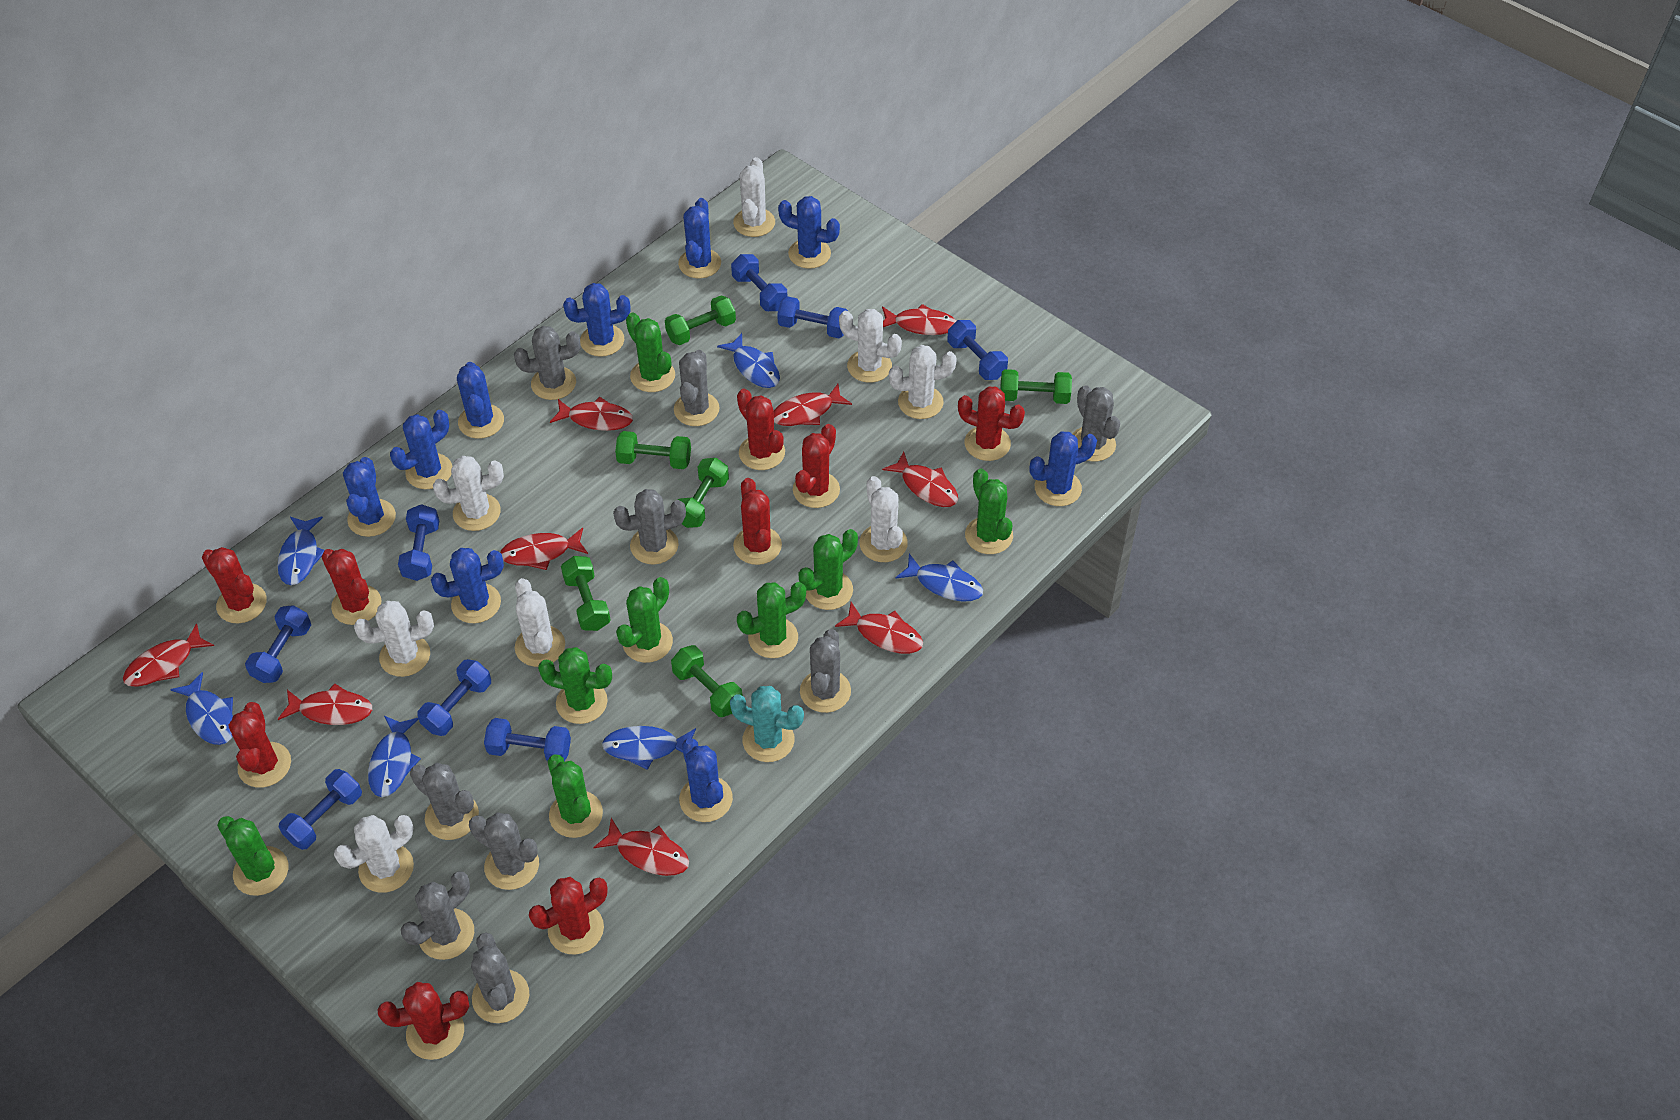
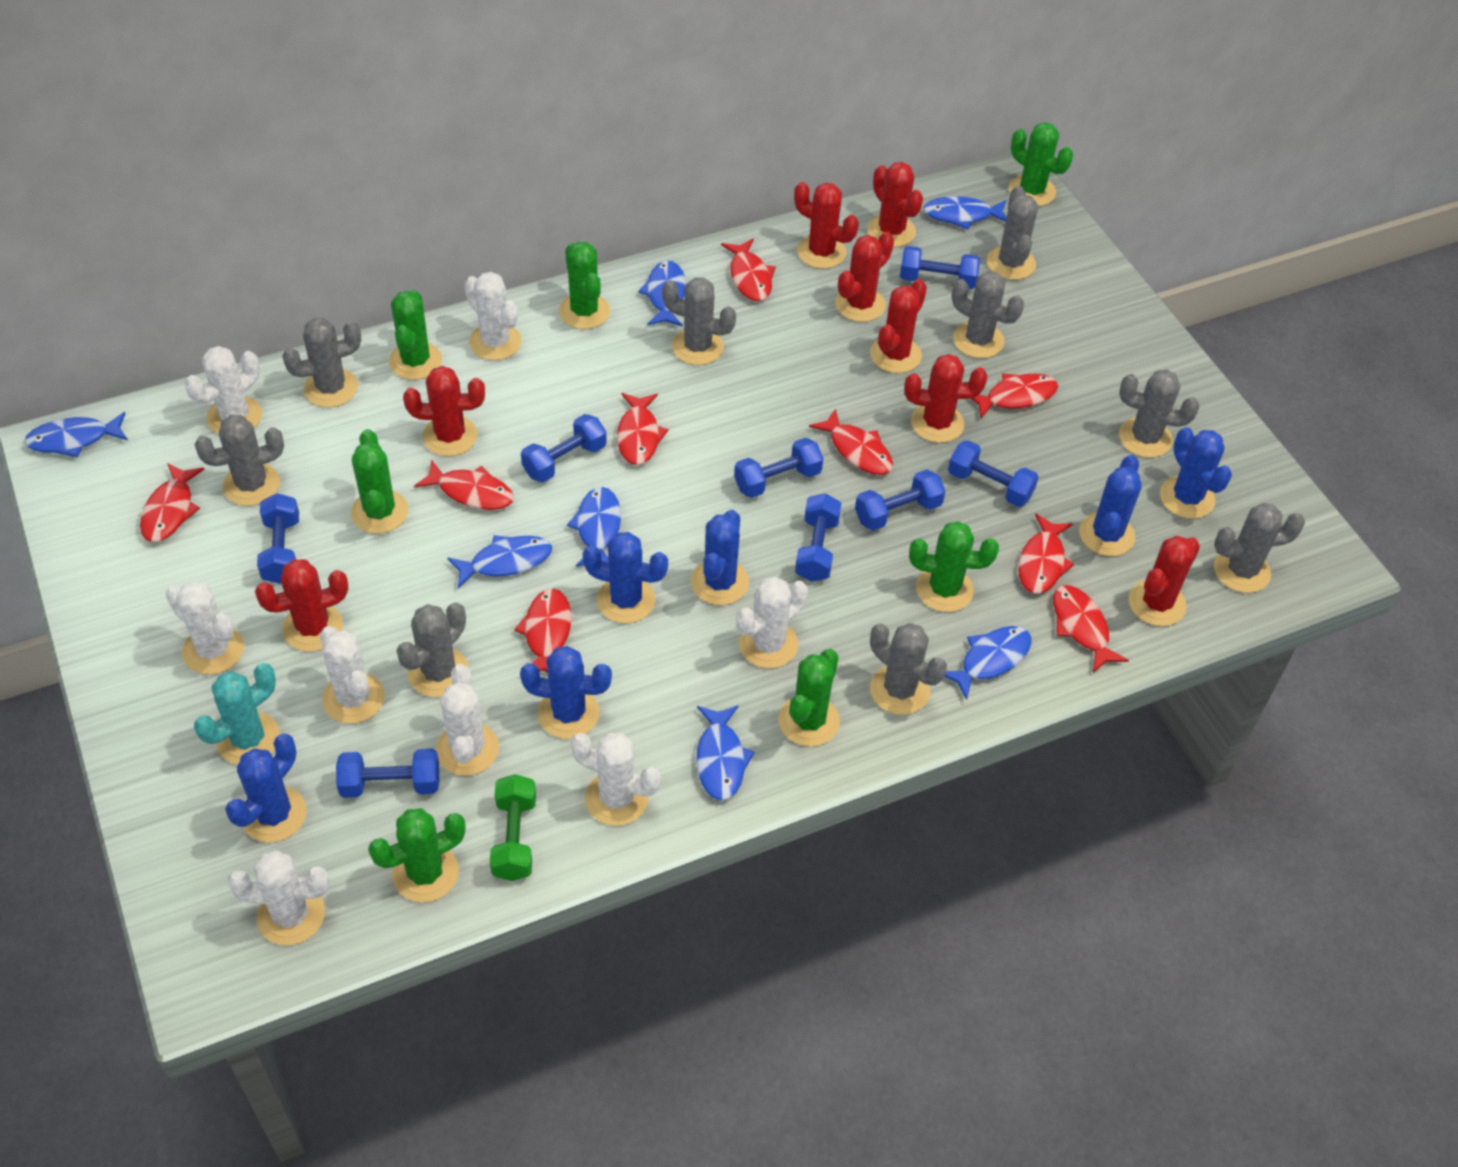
blue cactus: [343,457,396,537] [390,410,452,489] [431,548,504,623] [457,362,504,439] [563,283,630,357] [678,198,721,278] [679,738,733,822] [778,196,840,269] [1030,432,1097,506] = 9 -> [225,734,307,843] [520,646,612,739] [583,532,668,623] [691,510,749,605] [1079,455,1142,556] [1160,427,1232,519] = 6
blue fish: [170,672,233,745] [277,516,325,585] [368,716,421,797] [602,726,696,770] [717,333,780,388] [895,554,983,602] = 6 -> [24,412,128,457] [447,535,552,589] [567,487,621,567] [638,260,686,326] [696,705,755,801] [923,196,1007,229] [944,626,1031,700] = 7
green cactus: [217,816,288,896] [538,647,612,724] [548,754,603,838] [616,577,673,663] [626,313,675,392] [737,582,806,658] [798,529,858,610] [965,468,1013,554] = 8 -> [351,429,408,534] [368,808,466,902] [389,290,442,380] [559,242,610,329] [779,649,840,747] [909,521,999,612] [1009,122,1073,206] = 7
green dumbbell: [561,556,611,631] [615,431,691,469] [665,295,736,345] [671,645,743,717] [678,458,729,528] [1000,369,1072,404] = 6 -> [490,774,536,881] = 1
red cactus: [202,547,267,623] [229,702,291,788] [321,549,382,625] [377,982,469,1060] [529,877,607,955] [733,478,782,565] [737,389,785,470] [793,424,840,508] [958,387,1025,461] = 9 -> [255,559,349,652] [403,366,485,456] [794,182,859,269] [835,232,894,322] [867,162,923,247] [870,279,927,373] [904,354,987,443] [1128,536,1200,626] = 8

